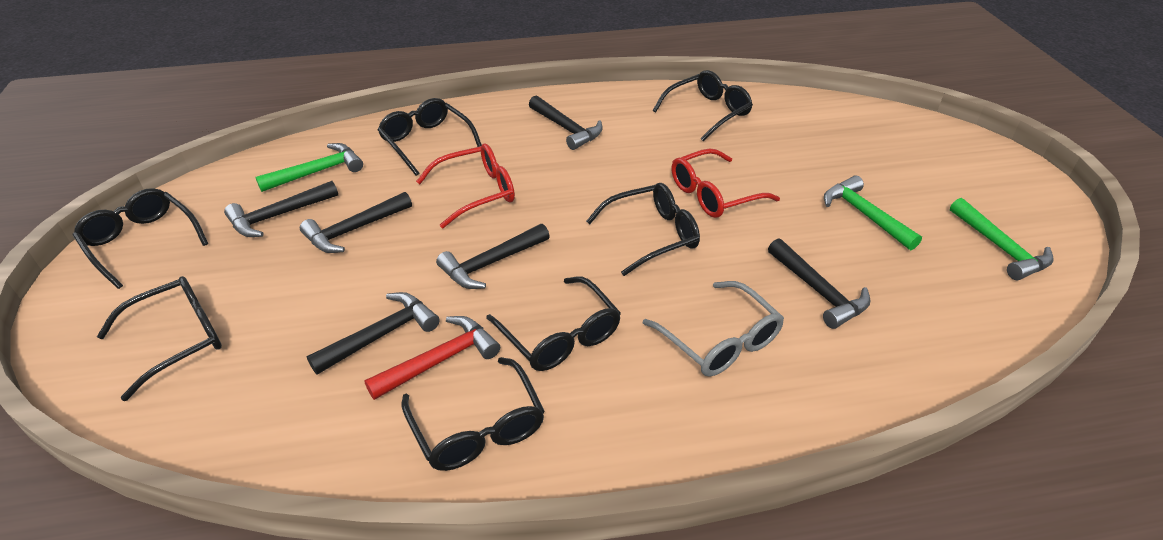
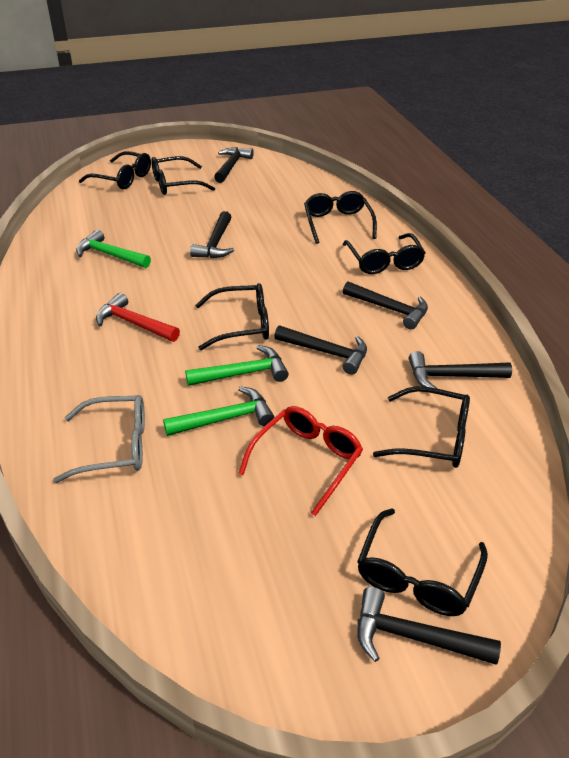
red glasses: [416,143,515,228] [672,148,780,218] = 2 -> [238,406,363,516] = 1

